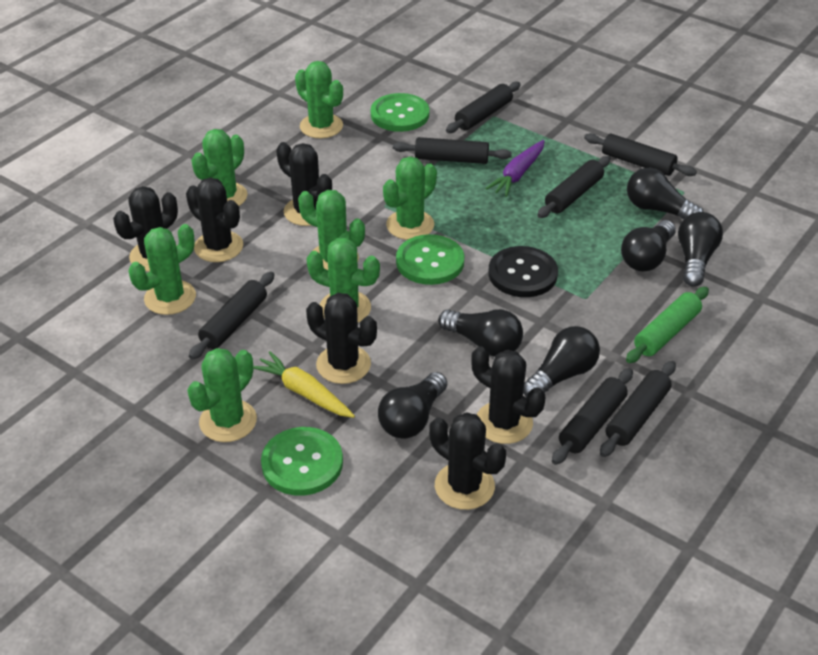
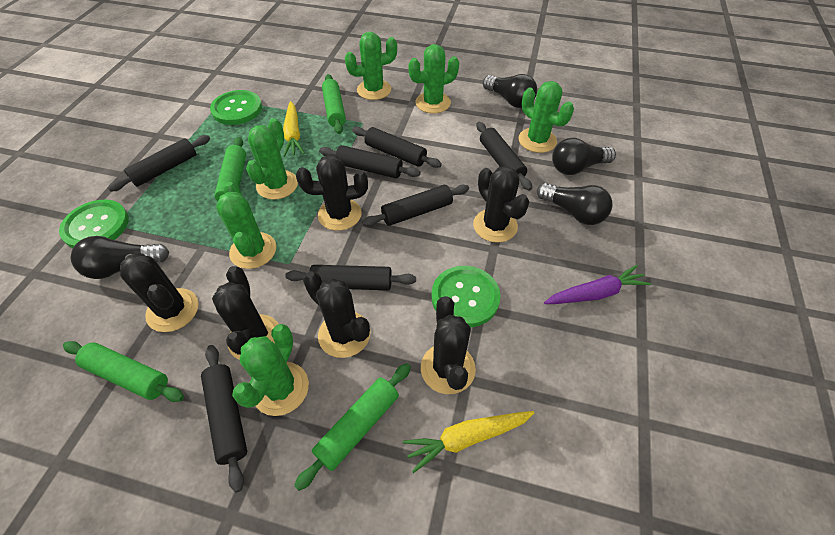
black button: [488,246,558,297] = 1 -> none = 0
black light bulb: [378,372,447,439] [438,309,523,357] [523,326,600,397] [621,220,676,272] [627,168,704,219] [678,212,723,287] = 6 -> [71,236,169,279] [483,74,537,108] [537,183,612,225] [552,138,616,175] = 4
green cactus: [129,224,196,315] [187,348,257,442] [191,129,247,206] [295,61,343,138] [298,190,365,270] [306,238,380,323] [383,157,437,240] = 7 -> [216,182,276,269] [232,324,309,416] [246,118,298,200] [345,32,397,100] [408,44,459,113] [519,81,574,153] = 6
green rolling pin: [626,287,709,363] = 1 -> [63,341,184,402] [214,137,246,216] [294,363,411,491] [322,74,346,134] = 4
yellow carrot: [253,351,355,418] = 1 -> [283,101,305,157] [403,411,534,473] = 2

